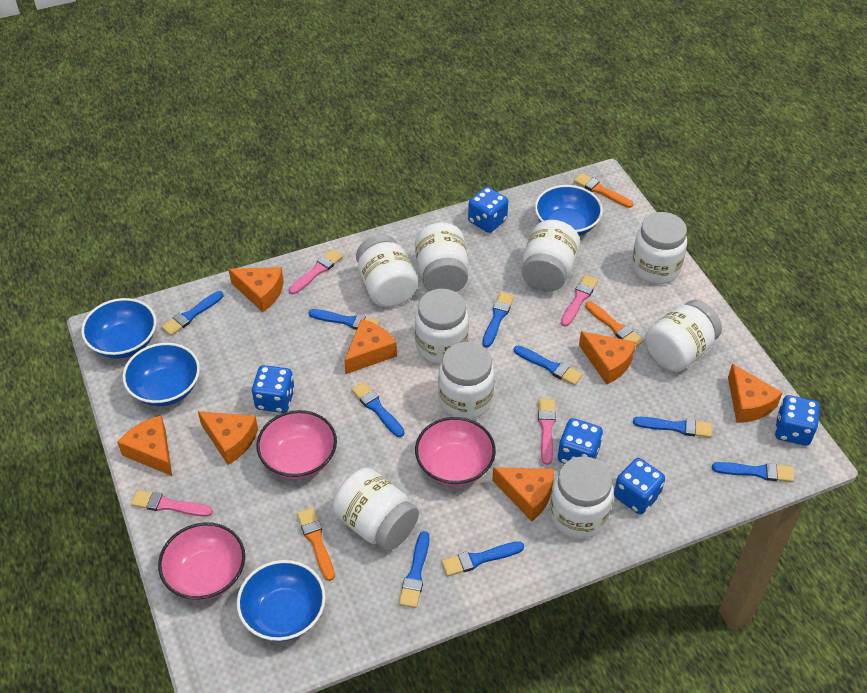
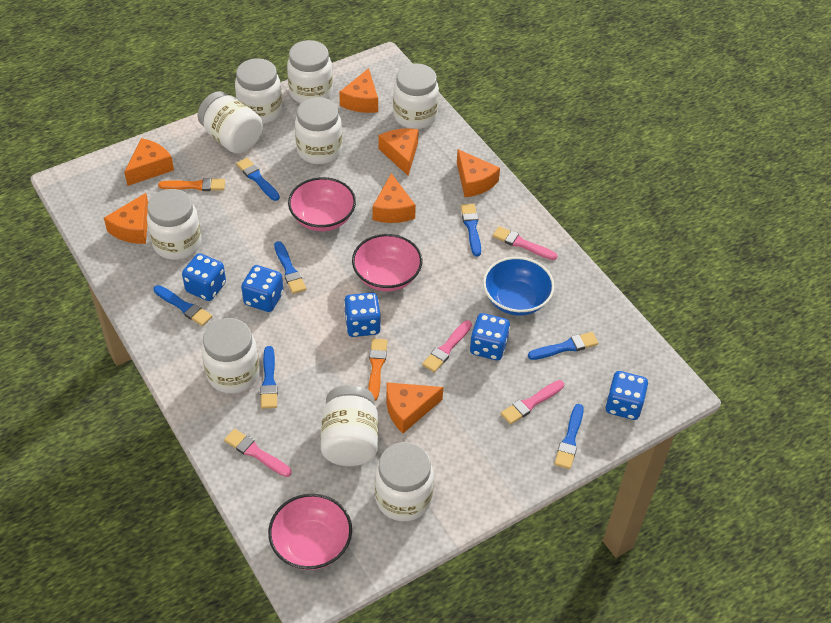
blue bowl: [81,298,156,359] [122,343,200,406] [237,560,326,641] [535,185,603,236] = 4 -> [483,257,555,316] = 1
blue brush: [161,291,223,336] [308,309,380,330] [351,382,404,437] [399,531,429,608] [442,542,524,576] [482,292,514,347] [514,345,583,385] [633,417,712,438] [712,462,794,482] = 9 -> [153,285,212,326] [236,158,280,201] [260,346,278,409] [274,241,306,294] [461,204,481,256] [528,332,599,360] [554,404,584,469] = 7
orange brush: [297,508,335,581] [574,173,633,208] [585,301,644,348] = 3 -> [158,178,225,191] [368,338,388,401] = 2

